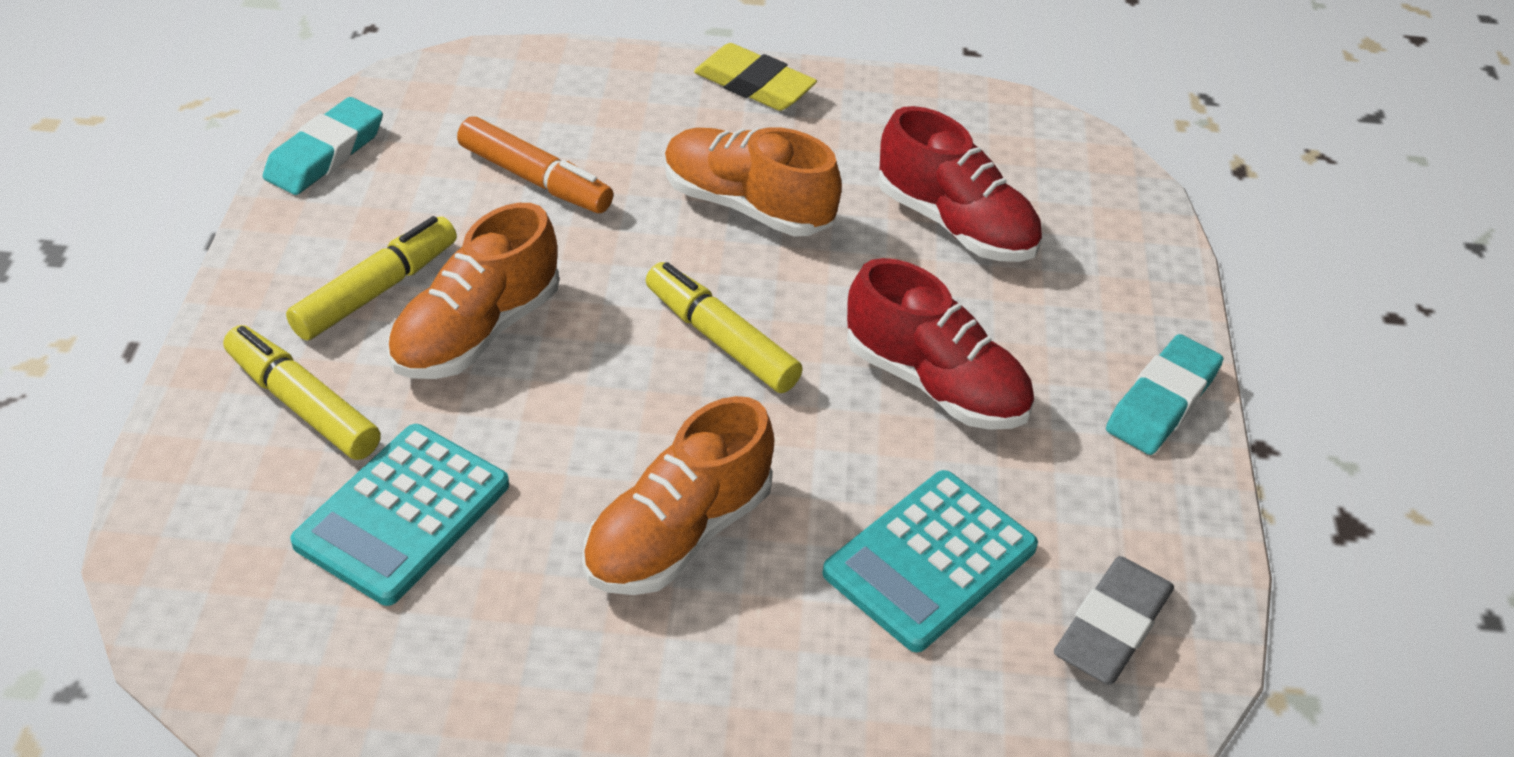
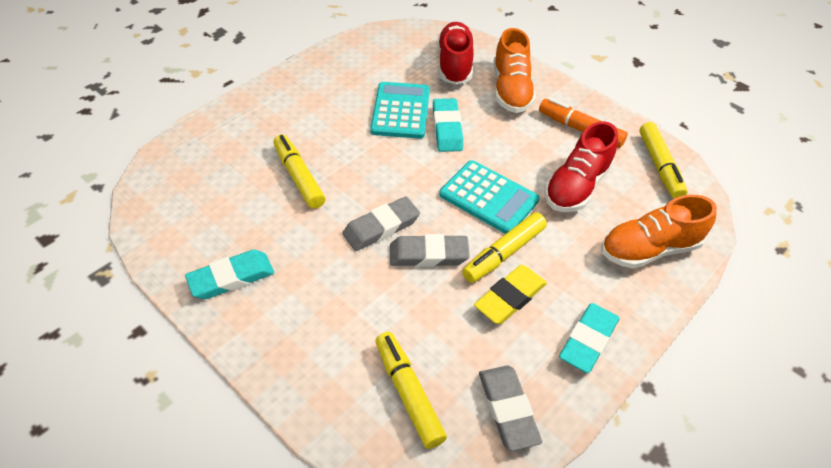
grey eraser: [1054,556,1174,684] = 1 -> [342,196,420,251] [390,234,470,267] [479,365,542,451] = 3
orange shoe: [387,203,559,379] [582,396,774,595] [665,127,842,236] = 3 -> [493,28,536,113] [601,195,717,269] = 2
turquoise eraser: [263,97,383,195] [1106,334,1223,455] = 2 -> [185,249,274,299] [433,98,463,152] [559,303,620,373] = 3
yellow marker: [223,325,381,460] [286,216,457,340] [646,262,803,393] = 3 -> [273,134,325,209] [375,332,447,449] [462,212,547,283] [639,122,688,198] = 4

